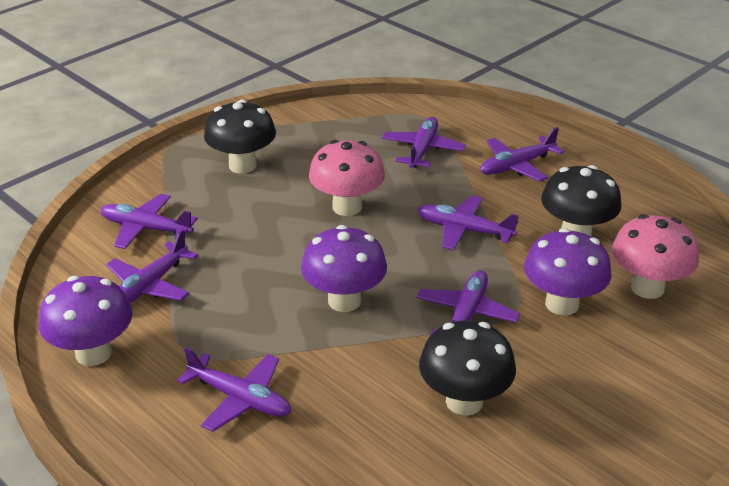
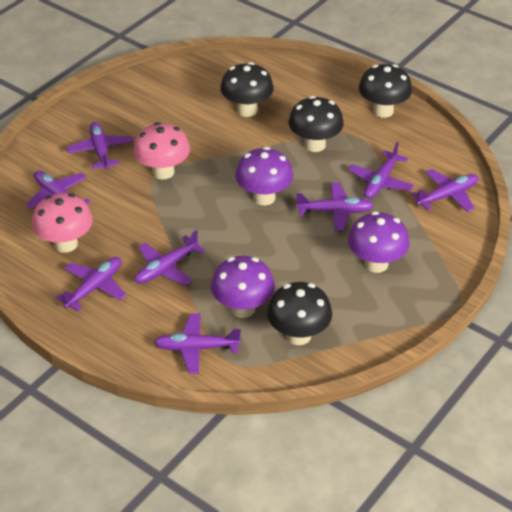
black mushroom: [204,100,276,174] [419,320,516,416] [541,165,622,236] = 3 -> [220,62,274,117] [267,282,332,345] [289,96,344,152] [359,64,412,118] = 4
purple plane: [101,194,198,249] [106,230,198,303] [177,347,291,432] [382,117,465,168] [416,270,520,335] [417,195,519,250] [480,127,564,182] = 7 -> [26,171,91,209] [56,257,126,311] [66,122,133,170] [135,230,205,286] [153,313,241,374] [296,183,374,231] [348,142,414,199] [411,169,478,212] = 8

